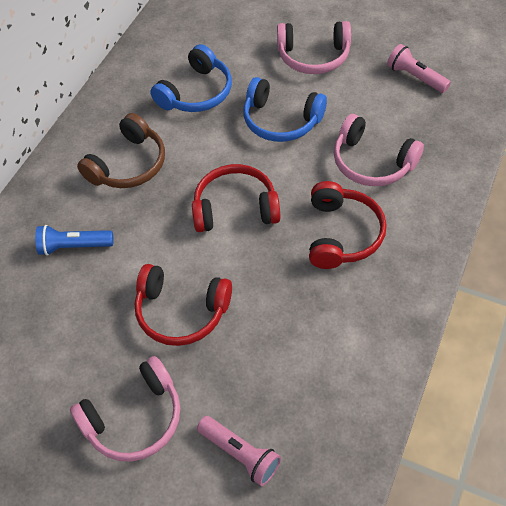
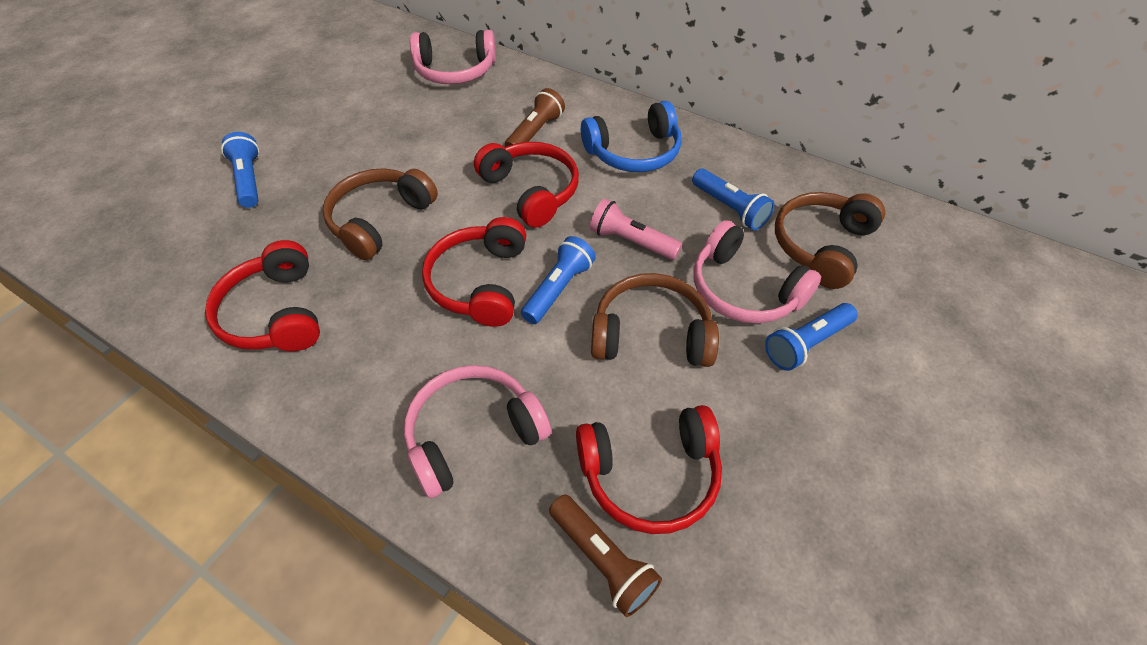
blue flashlight: [35,225,113,256] = 1 -> [221,132,259,208] [521,236,596,324] [692,169,775,230] [765,303,858,371] = 4
blue headphones: [150,44,232,112] [243,77,327,142] = 2 -> [581,101,682,172] = 1
brown flashlight: none = 0 -> [505,88,565,147] [549,494,662,617] = 2
brown headphones: [77,113,165,188] = 1 -> [323,168,438,260] [591,273,719,367] [775,192,885,289] = 3
pink flashlight: [197,416,281,486] [387,44,451,93] = 2 -> [590,198,682,260] = 1
red headphones: [135,264,232,346] [192,164,280,232] [309,181,387,269] = 3 -> [205,240,320,351] [422,217,526,327] [474,142,579,228] [576,405,722,534] = 4

